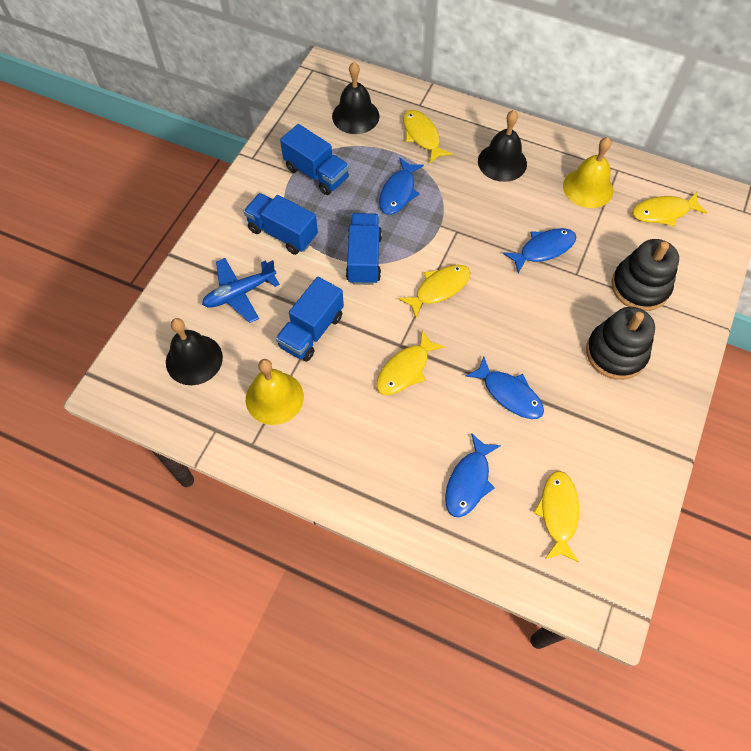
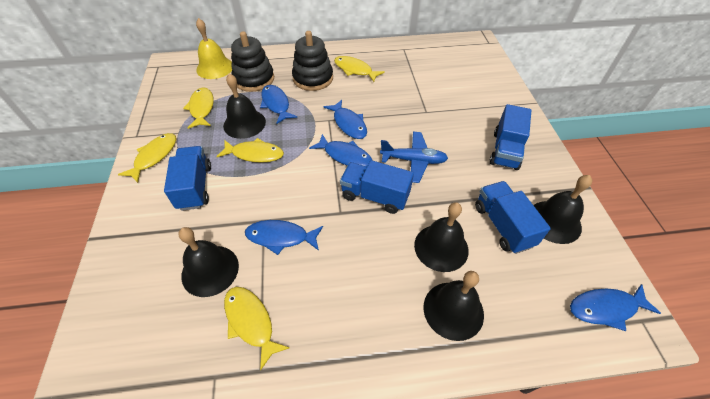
black bell: [166,318,223,385] [332,62,379,134] [478,110,527,182] = 3 -> [178,227,239,297] [223,73,266,139] [414,202,469,272] [423,271,484,341] [534,175,592,244] = 5
blue fish: [379,158,424,215] [445,433,501,518] [465,357,544,419] [503,228,576,273] = 4 -> [245,220,323,255] [260,85,297,124] [309,134,372,167] [323,100,367,139] [570,284,661,331] = 5
yellow bell: [246,359,304,425] [563,137,613,208] = 2 -> [196,18,232,79] = 1

